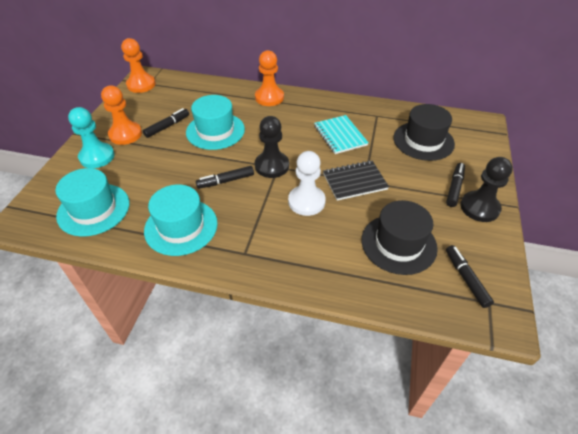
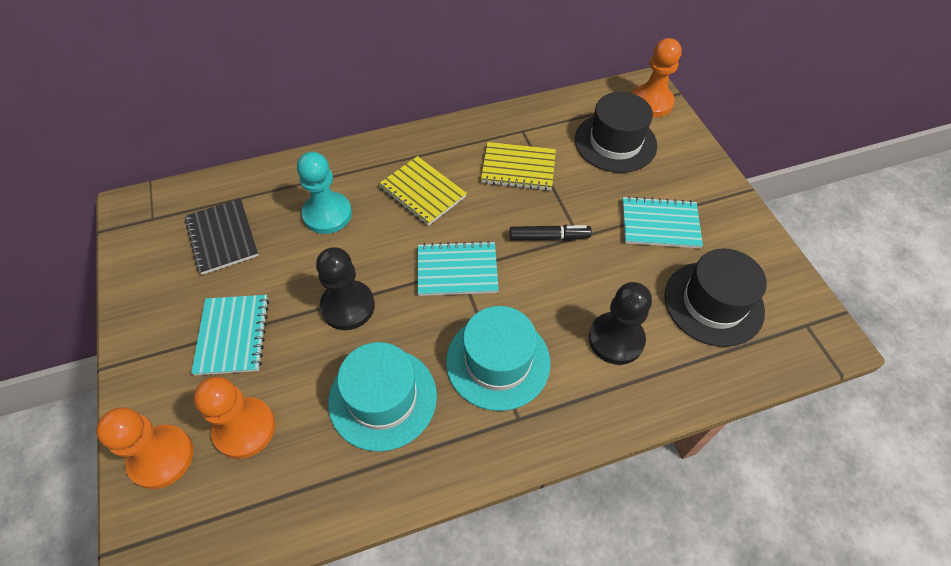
black marker: [143,108,189,138] [196,166,254,189] [446,163,465,207] [446,245,494,308] = 4 -> [509,225,592,241] = 1
turquoise hat: [55,168,129,237] [144,184,218,256] [186,95,245,150] = 3 -> [328,342,437,452] [446,306,550,411] = 2
turquoise notebook: [314,115,369,154] = 1 -> [191,295,269,375] [418,241,499,296] [622,196,703,248] = 3
white pawn: [288,151,326,216] = 1 -> none = 0
yellow notebook: none = 0 -> [379,156,467,226] [481,142,556,191] = 2

